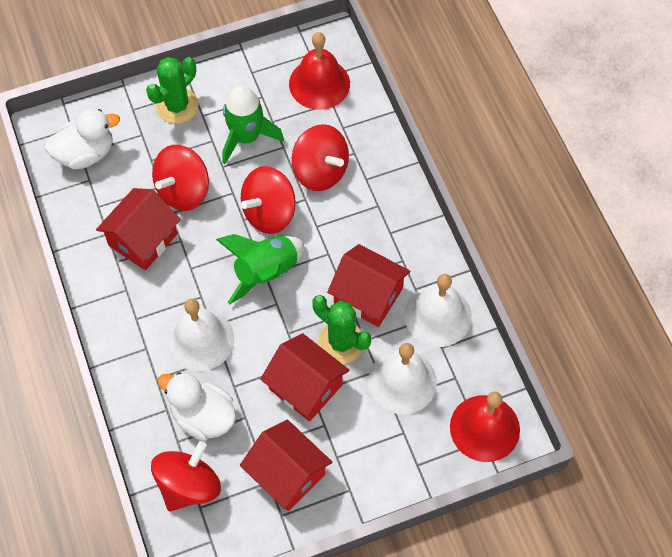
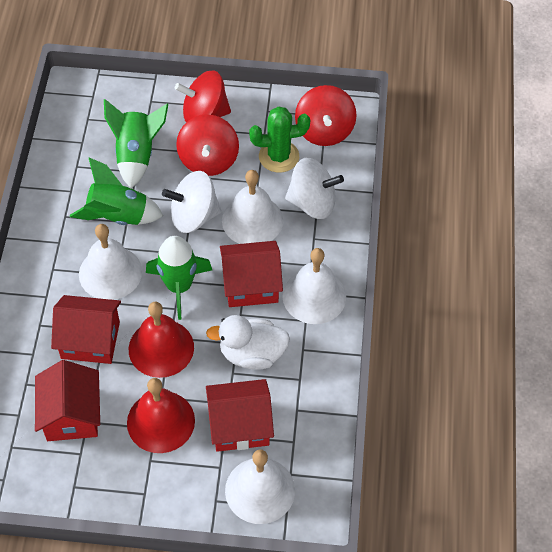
green cactus: [146,57,198,124] [312,295,371,364] = 2 -> [249,106,310,173] = 1
green rocket: [216,234,304,305] [223,86,284,164] = 2 -> [70,158,163,225] [104,99,168,188] [146,236,212,320] = 3
red spinning top: [151,441,221,511] [152,145,209,211] [241,166,296,234] [292,124,349,191] = 4 -> [175,70,231,122] [176,114,239,176] [295,85,357,146] = 3
white bell: [167,299,234,371] [368,343,437,414] [405,274,472,347] = 3 -> [79,224,142,300] [222,170,283,244] [225,449,295,524] [283,248,346,324] = 4
white duck: [45,109,120,169] [157,372,236,441] = 2 -> [206,315,290,370] = 1
white spinning top: none = 0 -> [162,171,222,233] [285,158,344,219] = 2

